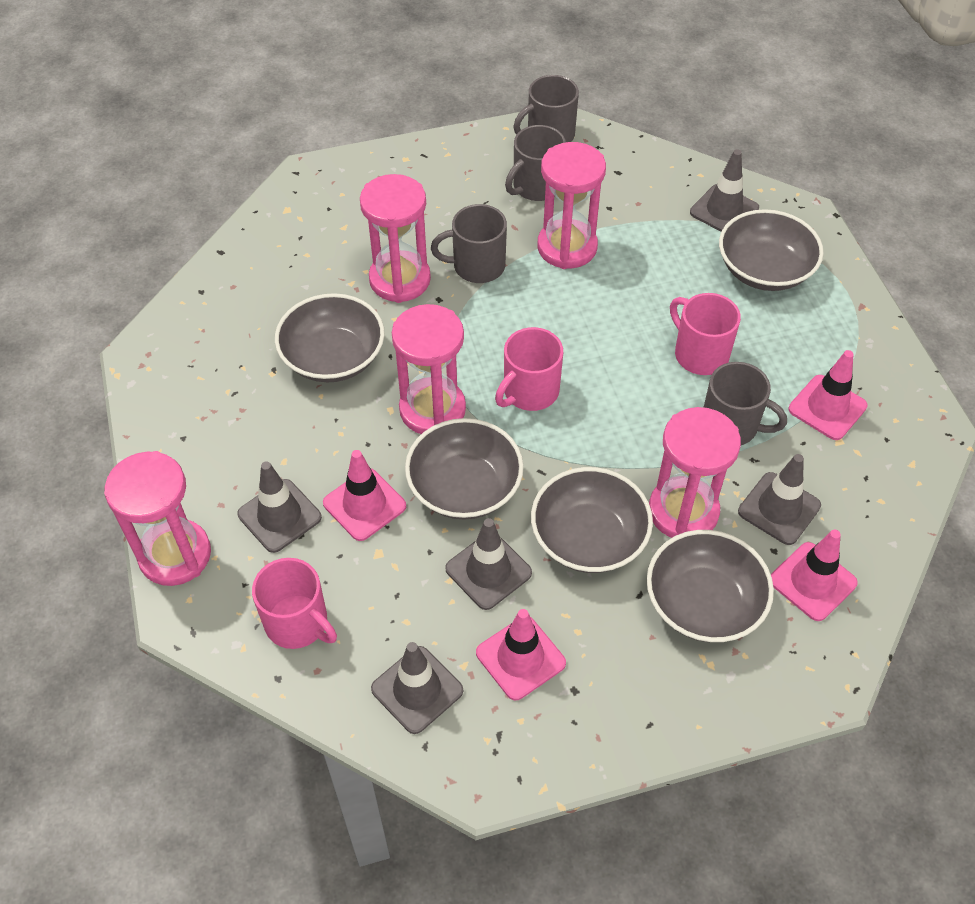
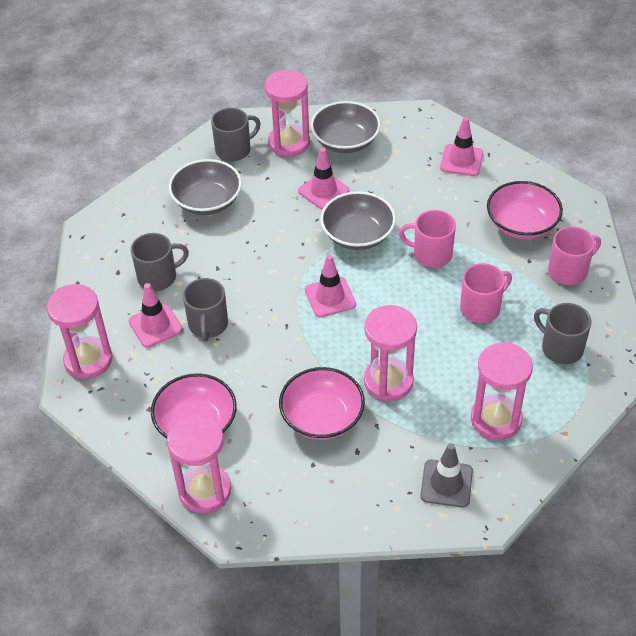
grey bowl: [275,293,384,382] [405,418,524,520] [531,467,653,573] [647,530,774,642] [719,209,824,291] = 5 -> [169,159,242,215] [311,101,381,153] [320,191,396,250] = 3
grey traffic cone: [238,461,322,553] [371,642,463,734] [445,518,532,610] [690,149,759,232] [738,454,821,545] = 5 -> [420,443,473,507] = 1
pink bowl: none = 0 -> [151,373,237,438] [279,367,365,440] [487,181,563,239] = 3

